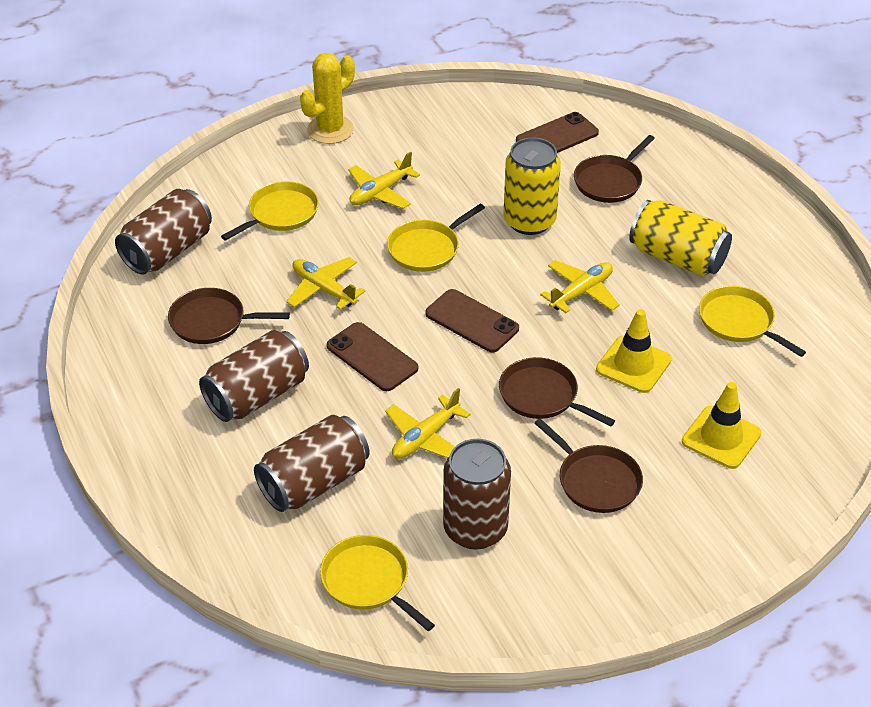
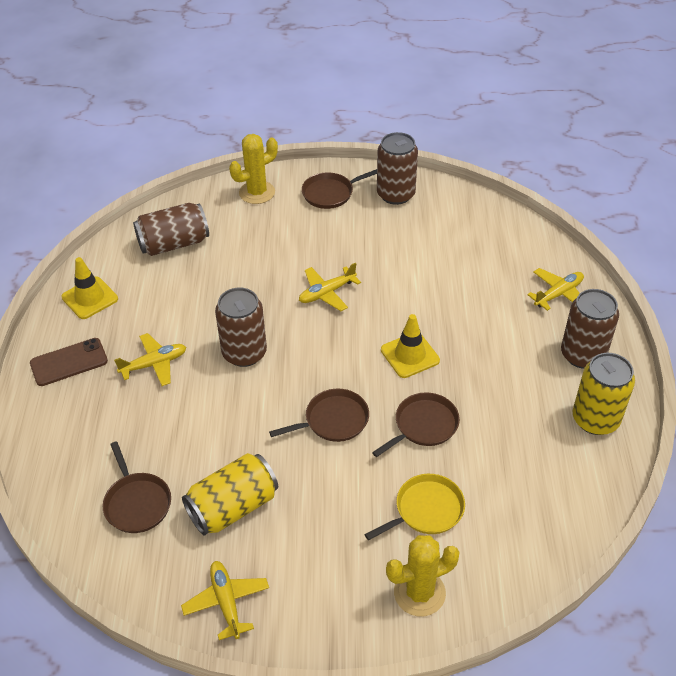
brown phone: [327,322,418,391] [425,289,519,352] [516,112,599,153] = 3 -> [30,338,108,386] = 1
yellow cactus: [300,53,355,144] = 1 -> [229,134,278,204] [386,535,460,616] = 2
yellow pan: [221,181,319,241] [320,535,435,631] [387,204,485,272] [699,286,806,357] = 4 -> [365,474,465,540] = 1

